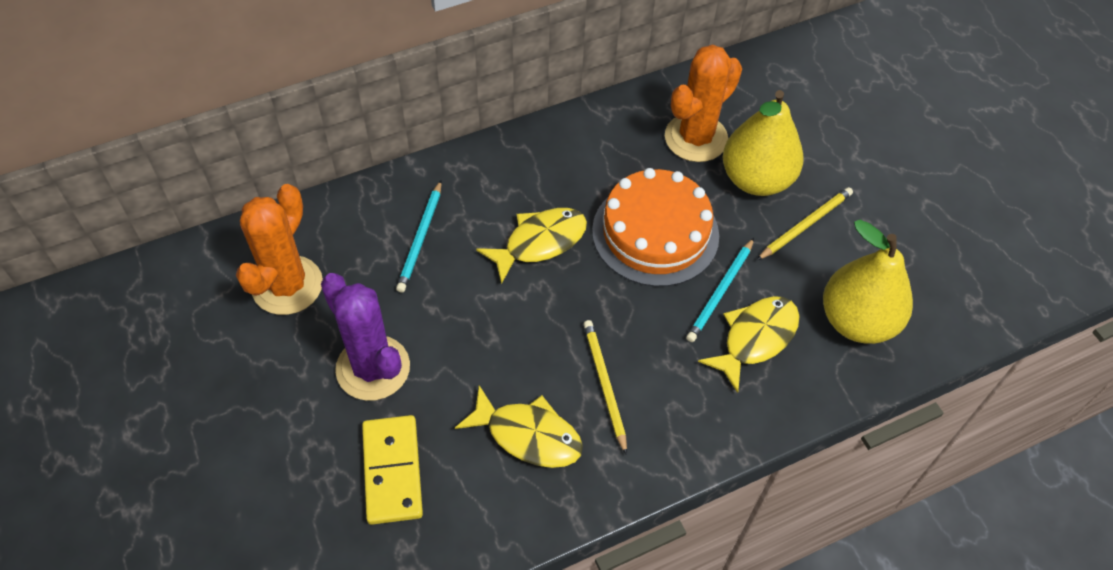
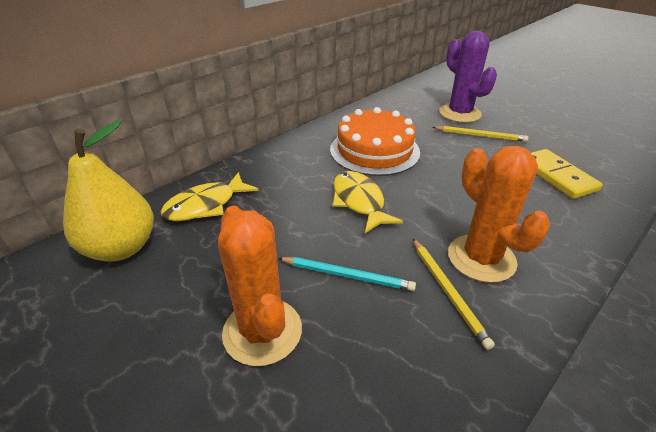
turquoise pencil: [396,181,442,293] [686,238,754,342] = 2 -> [278,257,416,291] = 1
yellow fish: [455,385,583,468] [476,208,587,284] [698,296,800,393] = 3 -> [161,172,259,221] [332,171,403,233] = 2
yellow pear: [723,90,804,196] [823,220,913,344] = 2 -> [63,120,154,262] = 1

